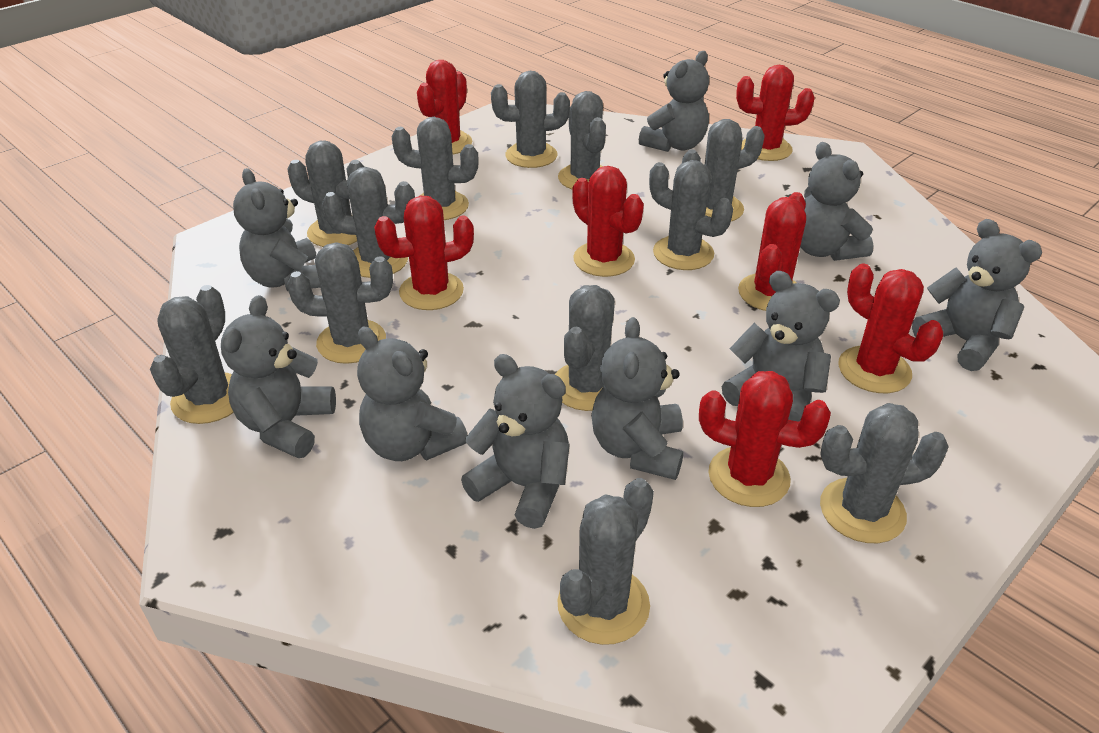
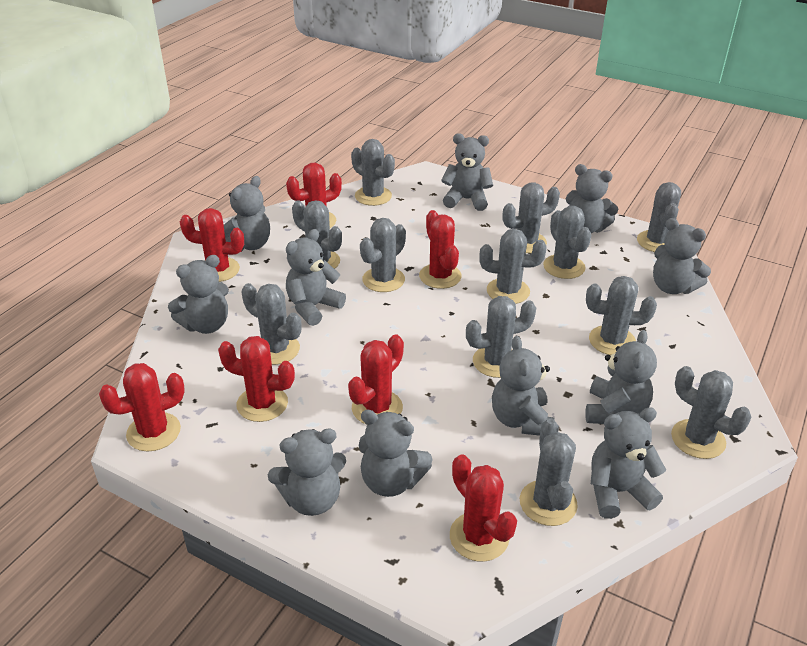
grey teddy bear: [221,295,336,458] [233,168,320,291] [357,327,467,461] [461,354,570,529] [591,317,684,480] [639,51,709,152] [722,271,840,422] [800,142,873,261] [912,219,1042,371] = 9 -> [168,255,229,334] [224,176,270,252] [268,428,346,516] [286,229,346,326] [359,409,433,497] [441,133,493,211] [492,336,555,436] [566,164,618,233] [585,330,657,424] [591,407,666,519] [653,218,711,294] = 11

